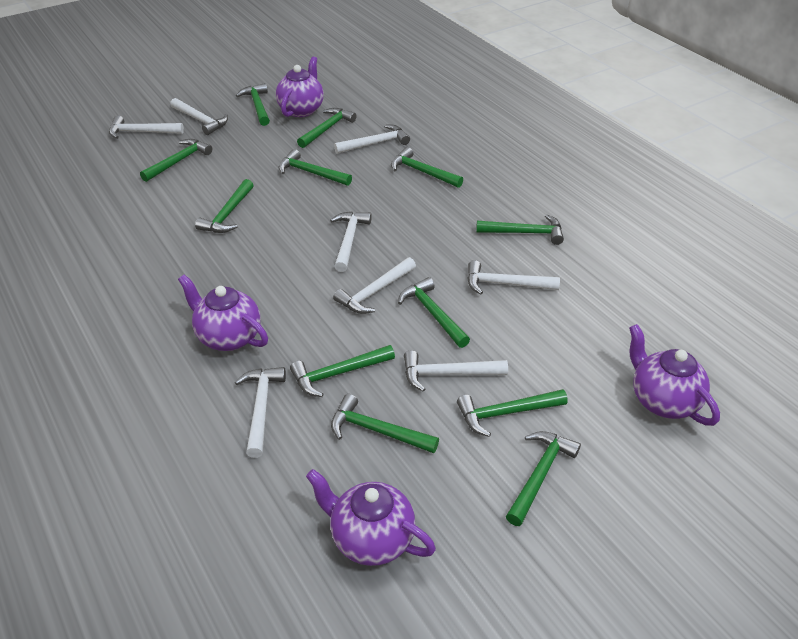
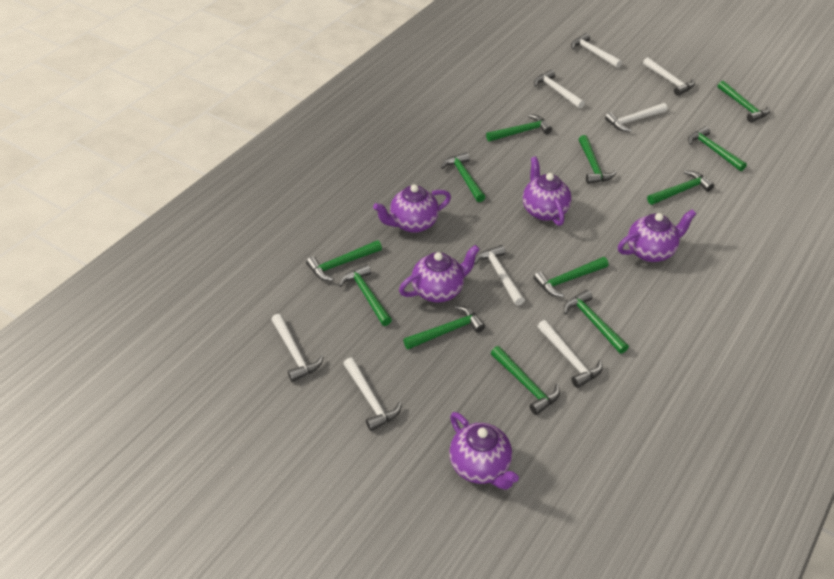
purple teapot: [178,274,268,351] [276,57,324,117] [306,469,436,566] [629,324,720,426] = 4 -> [373,184,451,233] [399,245,480,303] [449,412,519,490] [523,156,572,226] [618,209,696,262] = 5

